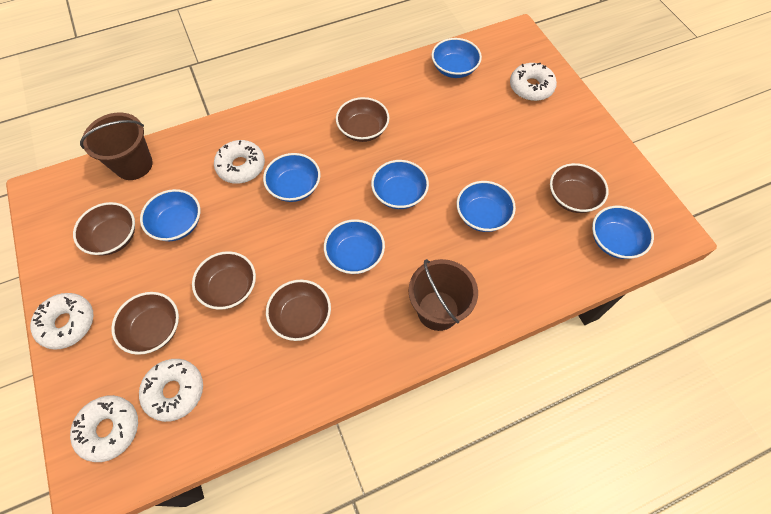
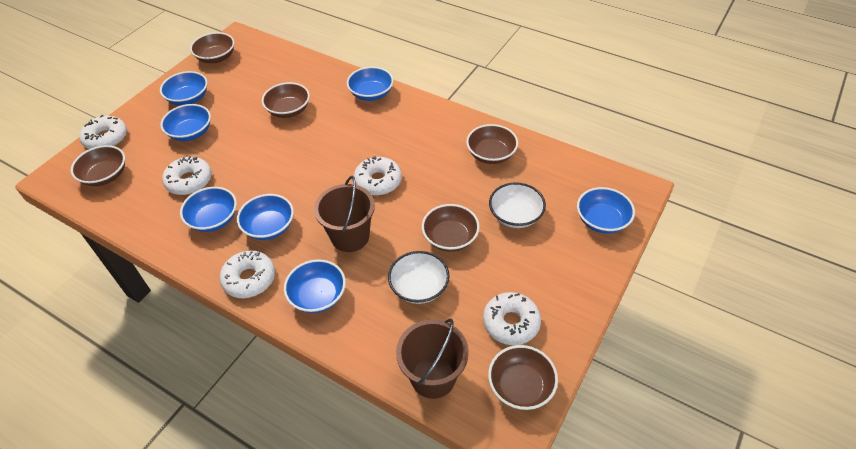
white bowl: none = 0 -> [388,251,450,304] [489,182,546,228] = 2

